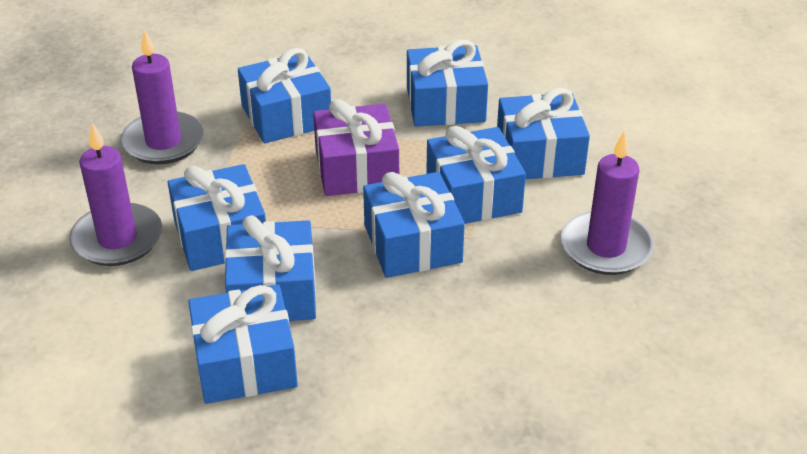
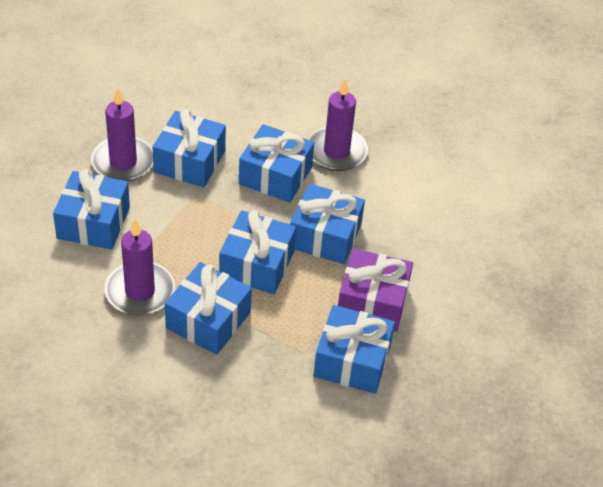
blue gift: [168,164,266,271] [188,284,298,404] [225,215,316,321] [238,48,331,143] [363,172,465,278] [407,40,488,127] [426,126,526,224] [497,88,590,179] = 8 -> [53,169,130,249] [152,109,226,187] [165,262,252,355] [219,210,296,294] [239,124,314,202] [290,184,365,264] [313,305,395,394] = 7

